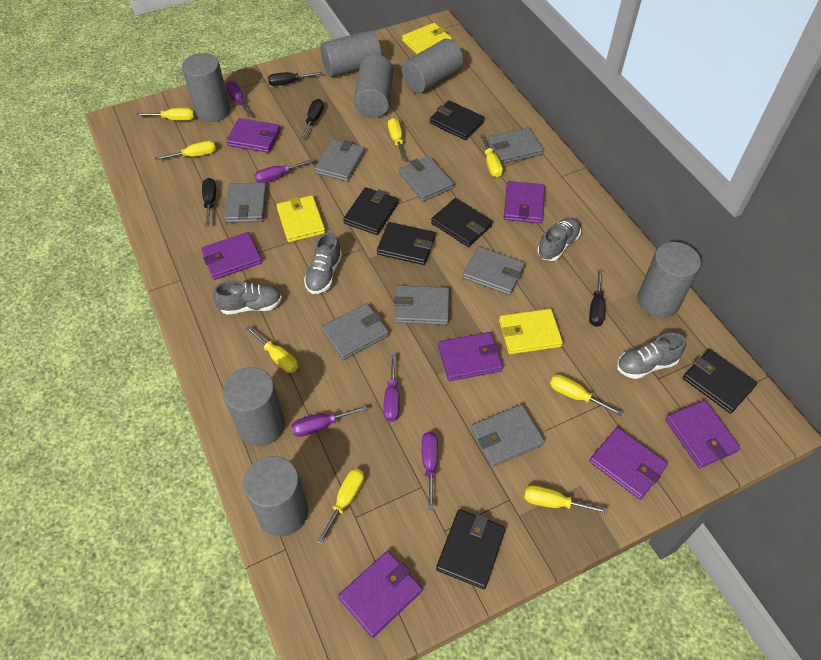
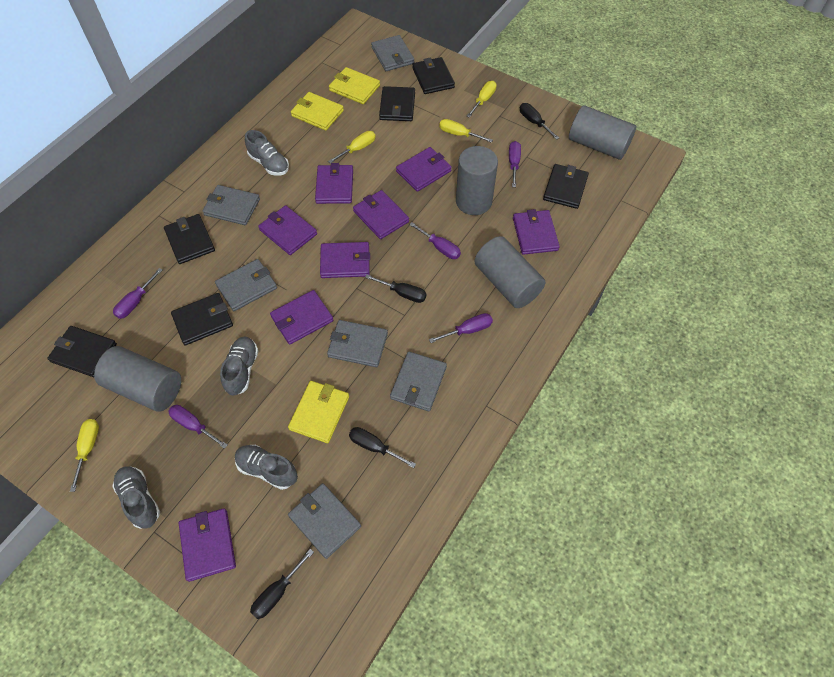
grey cylinder: [182,53,230,122] [223,367,285,446] [243,456,308,536] [320,30,382,77] [354,55,394,118] [402,39,463,94] [637,242,701,318] = 7 -> [94,346,181,412] [456,146,498,215] [474,236,545,308] [569,105,636,160] = 4
grey wallet: [224,182,267,223] [314,139,365,182] [321,303,389,360] [394,285,449,325] [399,156,454,202] [463,246,525,295] [470,404,545,467] [488,127,543,164] = 8 -> [202,185,260,225] [215,259,277,311] [288,483,361,559] [327,320,388,367] [371,35,414,71] [390,351,447,411] = 6
purple wallet: [201,232,262,280] [226,118,281,153] [338,551,422,638] [438,332,503,381] [504,181,544,223] [589,427,668,500] [665,400,740,468] = 7 -> [179,508,236,582] [258,205,317,255] [270,290,334,345] [315,163,353,204] [320,242,370,278] [353,190,409,239] [396,147,452,192] [513,209,560,255] = 8
yellow screwdriver: [136,108,195,121] [155,141,216,161] [245,326,298,373] [317,469,364,544] [388,118,406,161] [480,134,503,177] [524,485,608,514] [550,375,623,416] = 8 -> [70,419,99,492] [328,131,376,164] [439,119,493,143] [467,81,497,118] = 4

